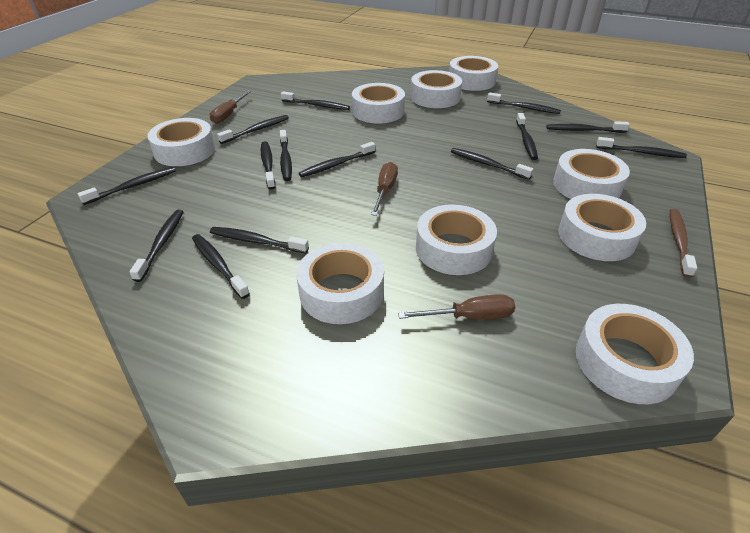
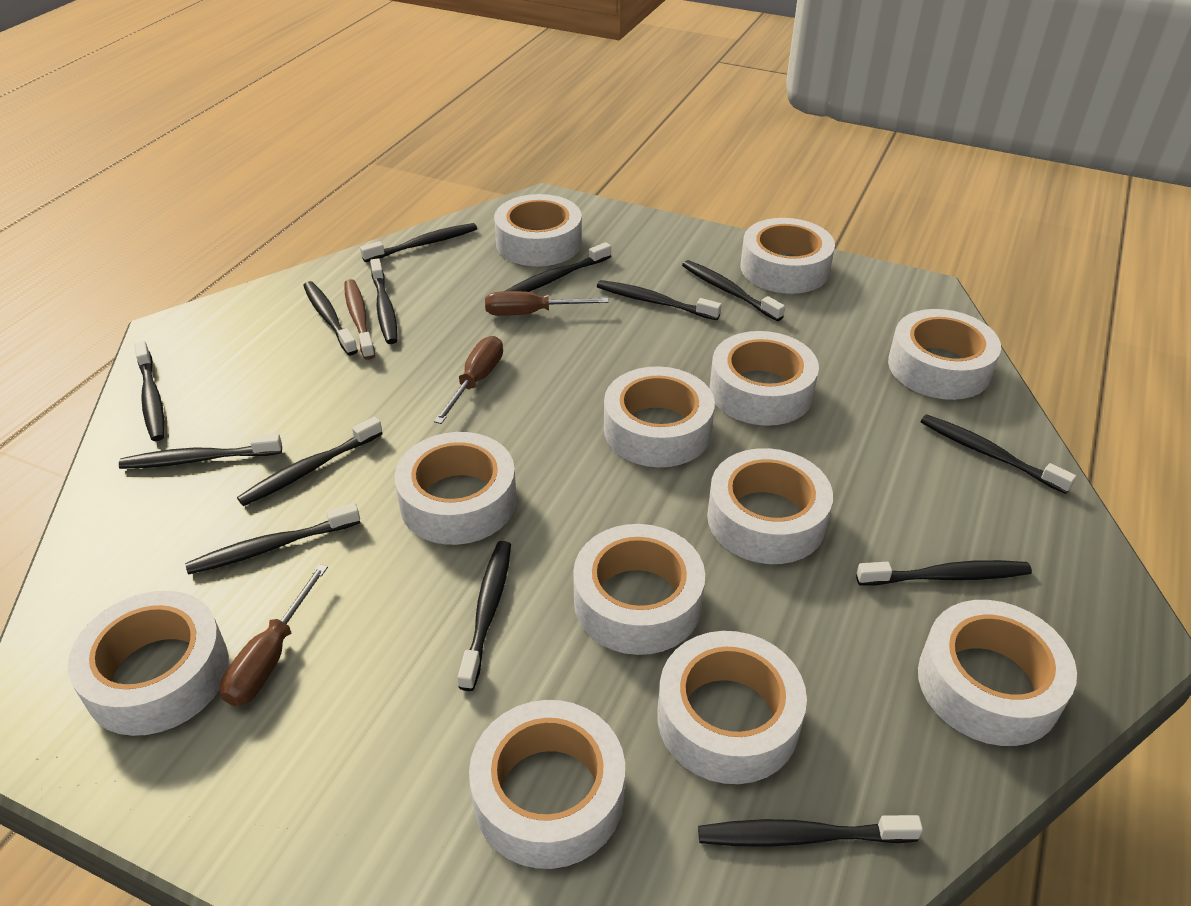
white tape: [147,118,215,166] [296,243,384,324] [352,83,405,124] [410,70,462,108] [416,204,497,275] [449,56,498,91] [553,149,630,199] [558,194,646,261] [576,304,694,404] = 9 -> [68,591,229,736] [394,432,517,545] [469,700,625,869] [494,194,582,266] [573,524,705,655] [604,366,715,467] [657,631,807,784] [707,448,833,564] [710,331,819,426] [741,218,835,294] [888,309,1001,400] [918,600,1077,746] = 12

